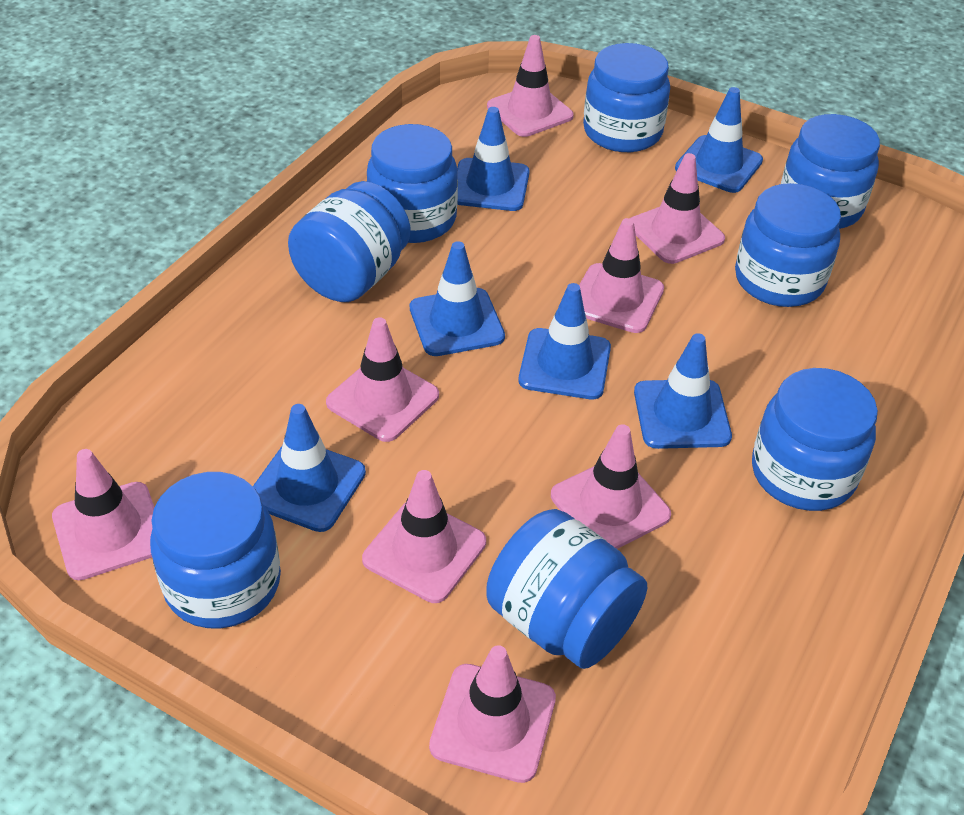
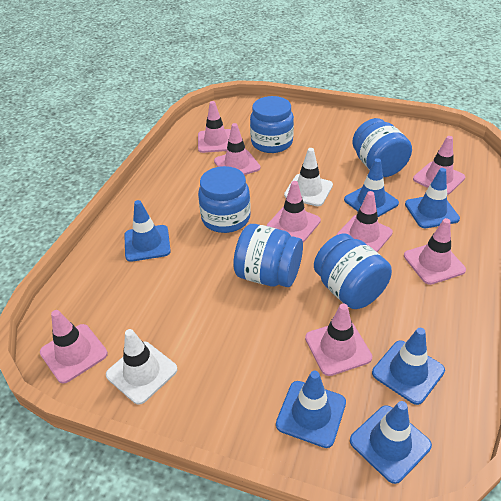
blue jar: [150,472,281,628] [288,181,411,302] [367,124,458,243] [486,509,647,669] [583,43,670,152] [735,183,841,307] [752,368,878,511] [781,114,880,229] = 8 -> [198,166,251,233] [233,224,303,287] [250,96,294,153] [314,234,392,309] [352,118,412,177] = 5
white traffic cone: none = 0 -> [106,329,178,405] [284,148,333,206] = 2

